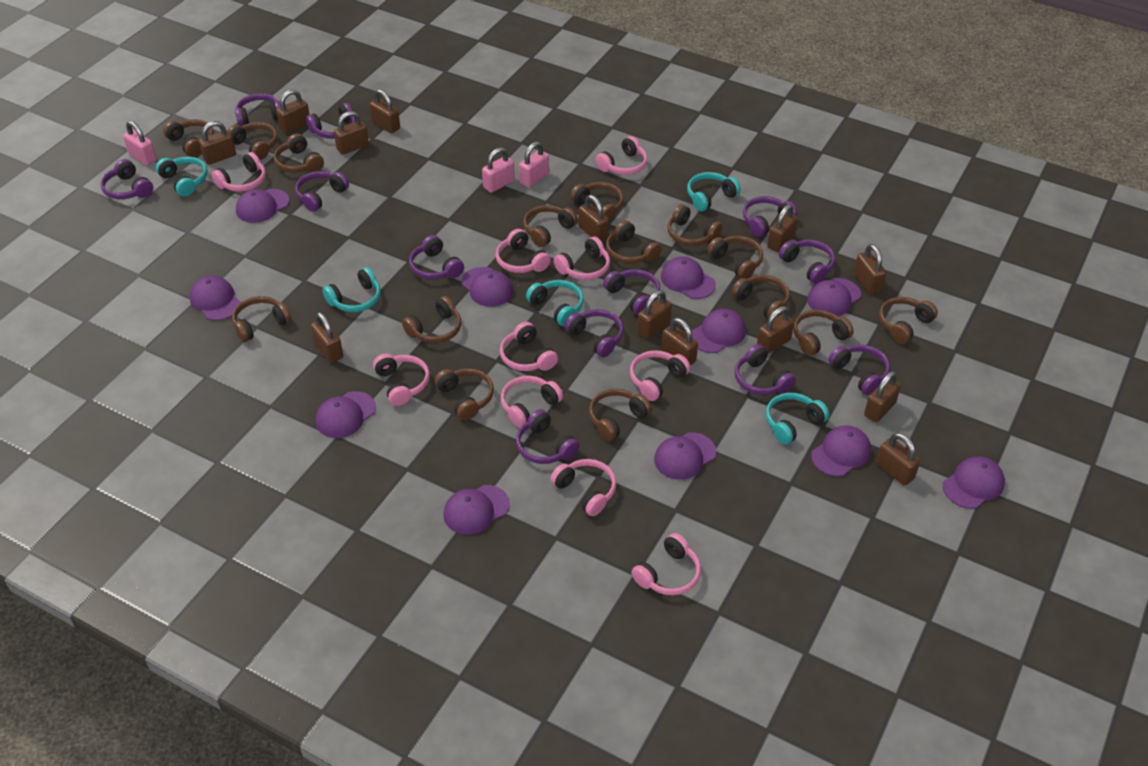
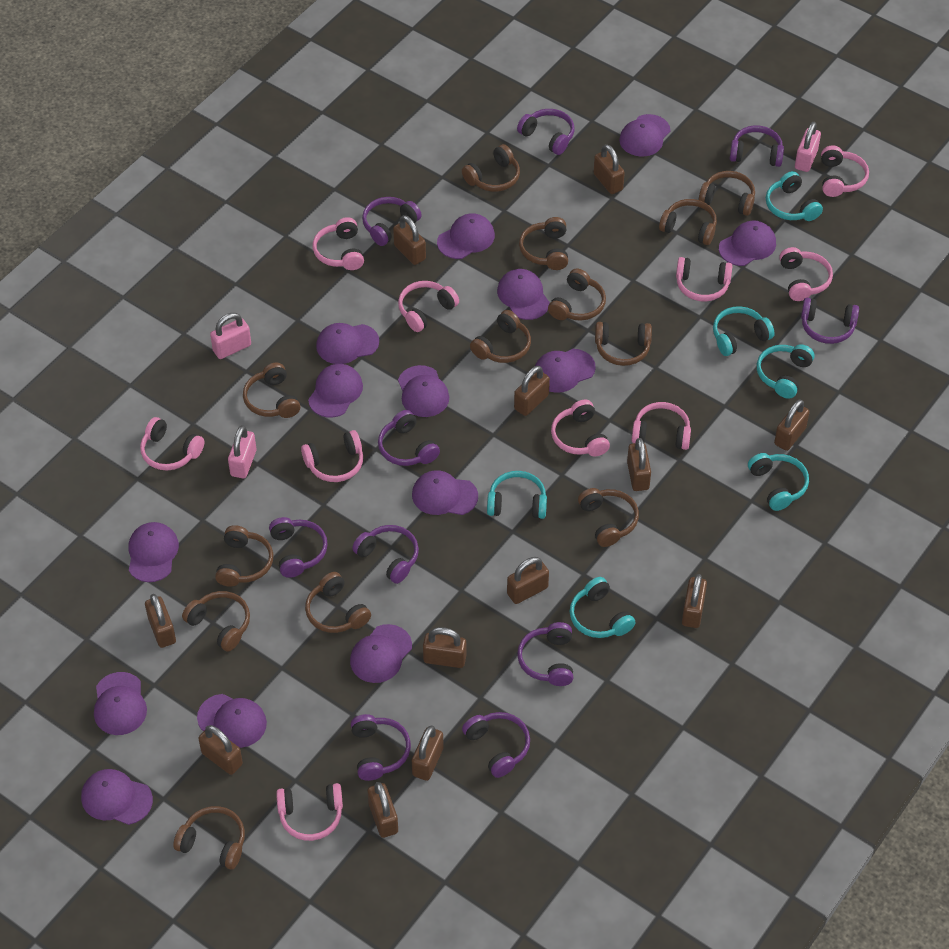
brown headphones: [163,119,214,157] [227,122,278,160] [232,296,291,342] [274,133,324,173] [402,296,461,343] [434,368,494,420] [523,205,578,247] [570,182,624,222] [589,389,652,441] [606,220,661,264] [667,204,722,246] [707,236,763,279] [732,275,790,318] [794,309,854,356] [879,297,938,344] = 15 -> [173,806,245,869] [182,591,250,652] [215,525,273,587] [243,363,300,418] [305,572,371,633] [462,144,520,192] [470,310,531,363] [519,217,568,270] [548,268,606,320] [578,488,639,547] [595,322,652,366] [659,199,717,245] [699,171,755,216] = 13
brown padlock: [199,121,236,165] [276,89,310,133] [311,312,343,363] [334,111,369,155] [370,89,400,133] [579,195,609,241] [637,290,672,339] [662,318,698,366] [757,306,794,354] [767,204,798,252] [854,244,886,294] [864,371,901,422] [876,433,920,486] = 13 -> [145,594,176,648] [198,725,243,775] [368,782,398,838] [393,215,426,265] [412,725,444,781] [423,627,466,668] [507,557,549,604] [514,366,550,416] [594,144,625,194] [627,438,651,491] [682,574,707,628] [774,399,810,451] = 12
purple cap: [190,275,241,320] [236,189,289,223] [316,391,376,438] [443,485,510,535] [461,267,513,307] [654,432,716,480] [661,256,716,299] [691,309,746,353] [807,278,861,316] [811,425,871,477] [943,457,1005,509] = 11 -> [81,769,153,825] [94,672,147,735] [129,522,179,582] [197,694,267,748] [308,364,363,418] [316,323,379,364] [350,624,412,683] [398,365,449,417] [412,470,478,515] [437,213,495,259] [497,269,550,320] [535,349,596,393] [619,114,670,157] [719,221,776,266] = 14
purple headphones: [100,159,153,199] [235,93,280,126] [295,171,349,212] [306,103,356,139] [409,235,464,280] [516,409,580,464] [564,309,624,357] [603,269,660,315] [735,344,796,395] [743,196,798,237] [779,240,835,284] [828,344,890,395] = 12 -> [269,517,328,578] [351,714,411,781] [352,525,419,584] [362,197,422,246] [378,410,440,466] [462,712,530,778] [517,109,574,155] [517,622,573,686] [730,126,784,167] [801,298,859,344] = 10
turquoise headphones: [156,157,208,197] [323,267,381,312] [526,280,584,326] [687,172,741,211] [766,393,829,445] = 5 -> [487,471,547,519] [570,577,635,638] [713,306,775,356] [748,453,809,511] [757,344,815,399] [766,171,823,221] = 6

